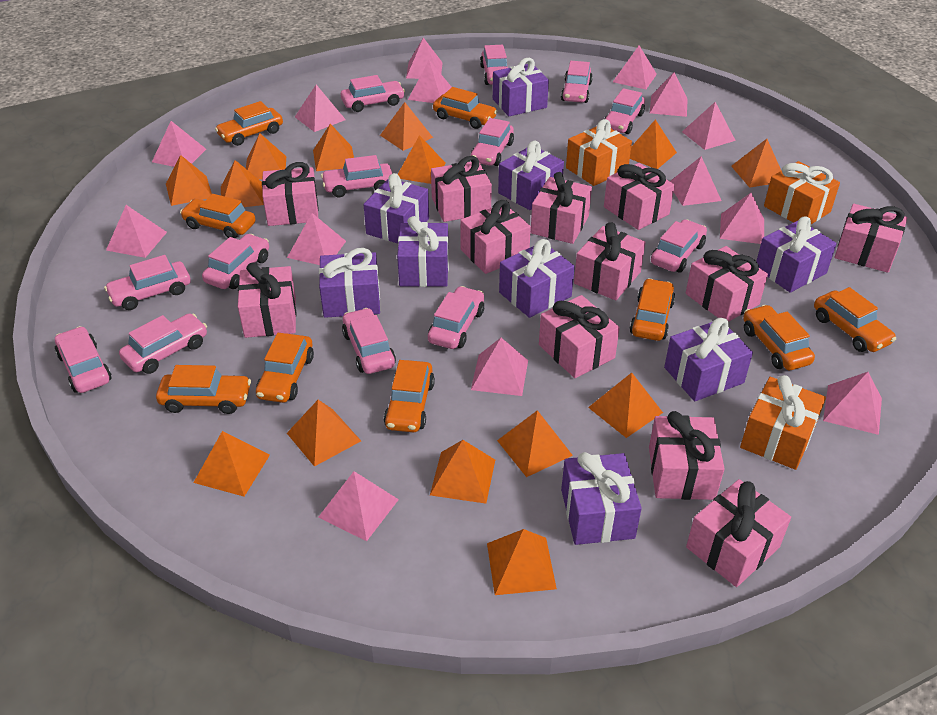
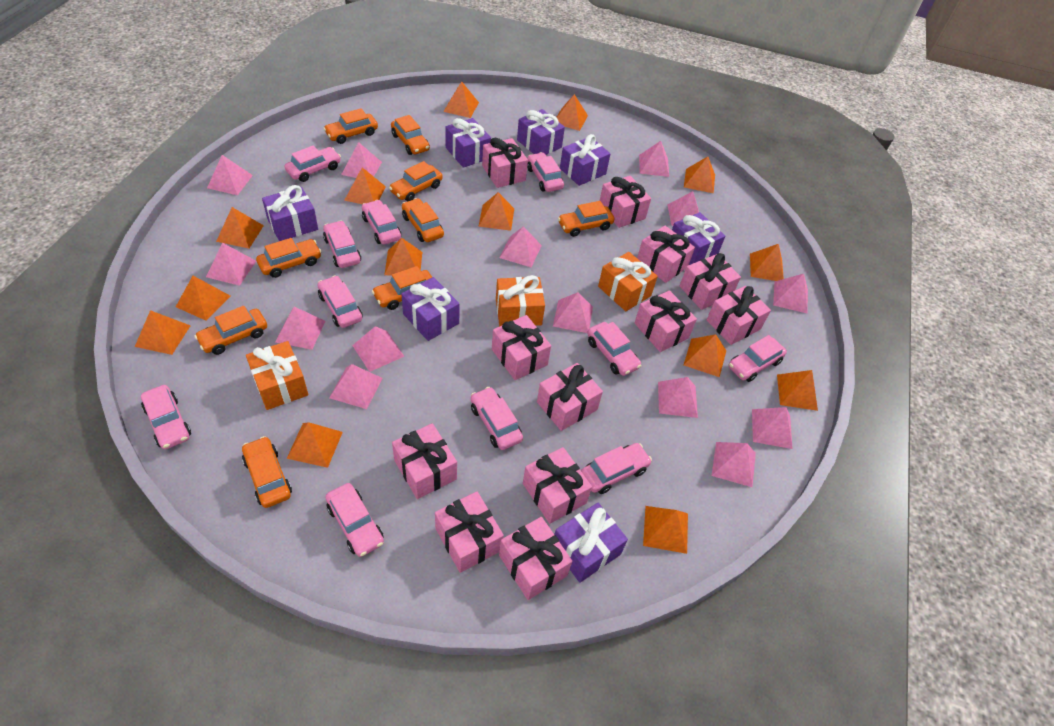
pink car: [55,326,112,393] [104,255,191,310] [119,313,207,374] [202,234,269,289] [321,155,392,197] [341,75,405,112] [342,308,396,374] [428,286,484,349] [470,118,514,166] [480,45,508,85] [561,61,593,103] [604,88,645,134] [651,219,707,272] = 13 -> [141,385,191,449] [285,145,341,182] [318,275,362,328] [323,220,361,268] [325,483,384,557] [362,200,401,245] [471,387,523,450] [527,152,564,192] [581,443,652,494] [587,322,642,376] [728,335,787,382] = 11
purple gift: [319,248,380,318] [364,173,429,244] [397,216,449,287] [493,58,549,116] [498,141,564,210] [499,239,575,318] [561,452,642,545] [664,318,753,401] [756,216,837,293] = 9 -> [262,185,318,241] [401,277,460,341] [445,118,491,168] [517,109,565,155] [554,503,628,583] [560,134,610,186] [672,212,725,265] = 7

